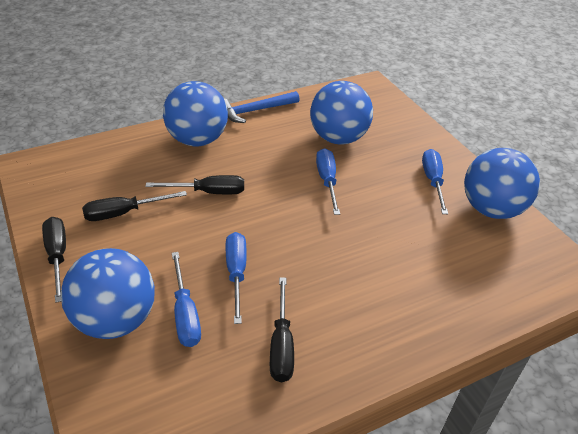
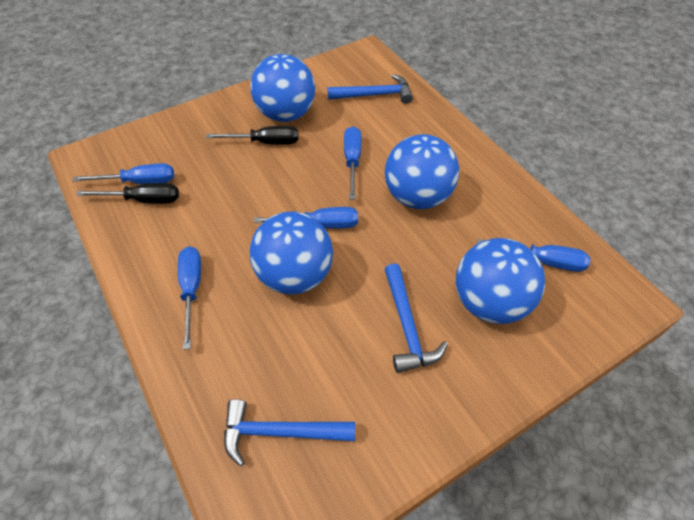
black screwdriver: [42,217,66,303] [82,191,187,221] [145,175,244,194] [270,277,294,382] = 4 -> [76,183,179,204] [206,126,298,145] = 2
blue hammer: [224,91,300,123] = 1 -> [224,399,355,466] [328,74,413,104] [385,263,448,373] = 3
blue screwdriver: [172,252,201,347] [226,232,246,324] [316,148,340,215] [422,149,448,214] = 4 -> [73,164,174,184] [178,246,201,350] [254,207,358,229] [344,126,361,199] [477,239,591,272] = 5

